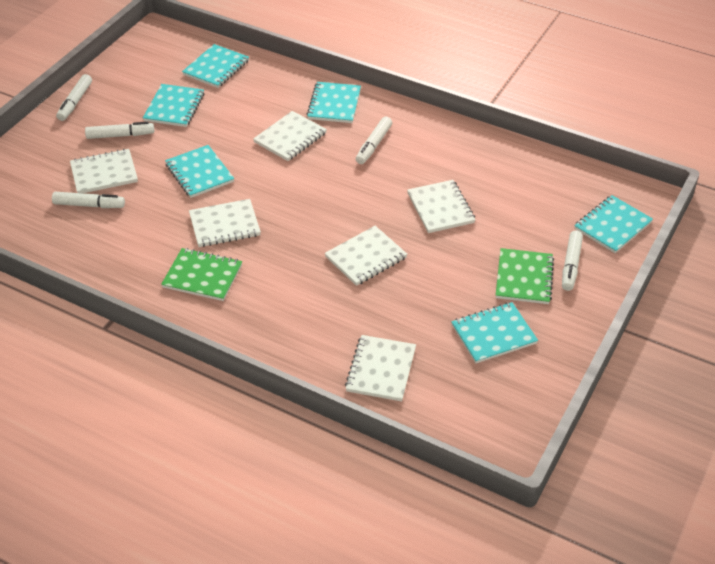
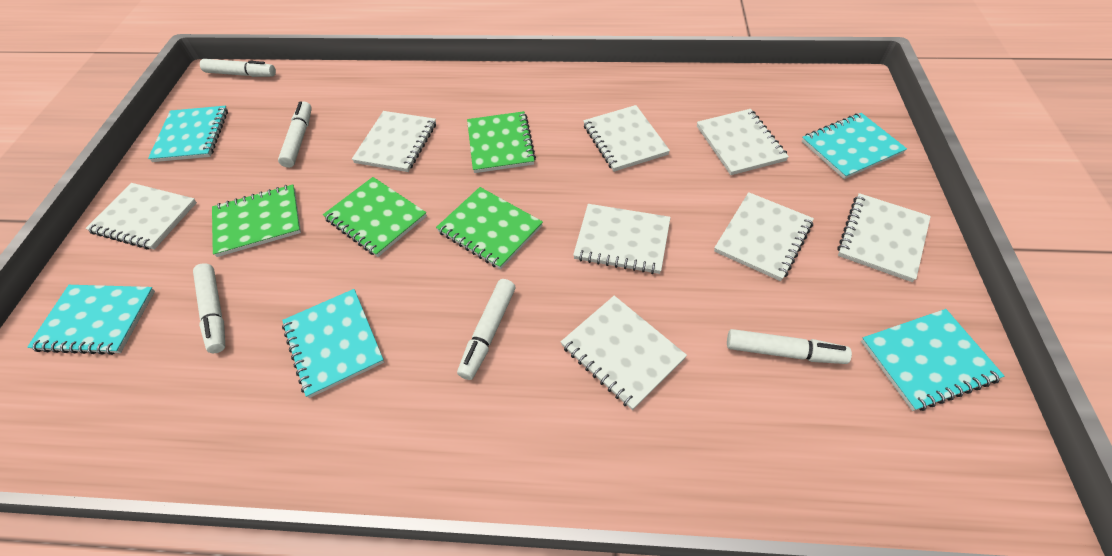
green notebook: [161,248,242,301] [496,248,554,304] = 2 -> [212,185,301,257] [323,177,427,257] [436,187,543,269] [467,111,536,173] = 4
turquoise notebook: [143,84,204,127] [165,145,234,198] [182,44,249,88] [307,82,361,123] [451,302,538,363] [574,195,653,253] = 6 -> [27,285,155,355] [148,106,228,162] [282,289,384,398] [802,113,907,179] [861,309,1004,411] = 5
white notebook: [70,149,138,193] [189,199,261,247] [253,111,327,161] [325,226,407,286] [345,335,416,402] [407,180,476,233] = 6 -> [85,183,197,250] [352,111,436,172] [561,296,687,410] [573,204,671,274] [583,105,670,172] [697,109,789,175] [714,192,814,281] [837,193,931,282] = 8

